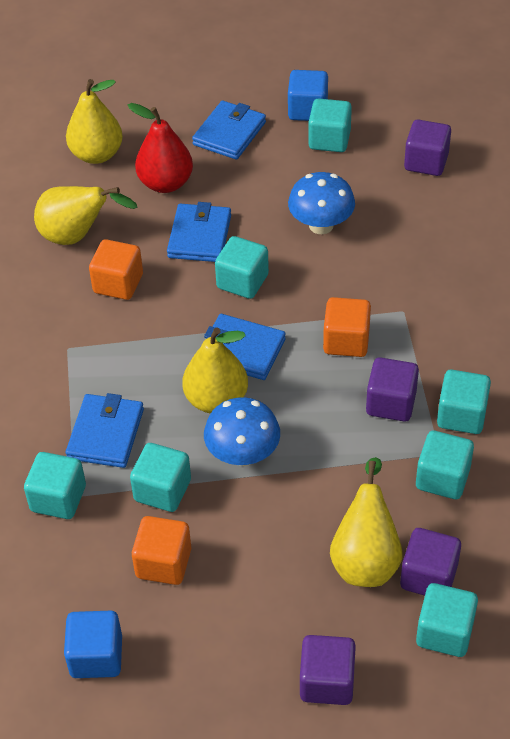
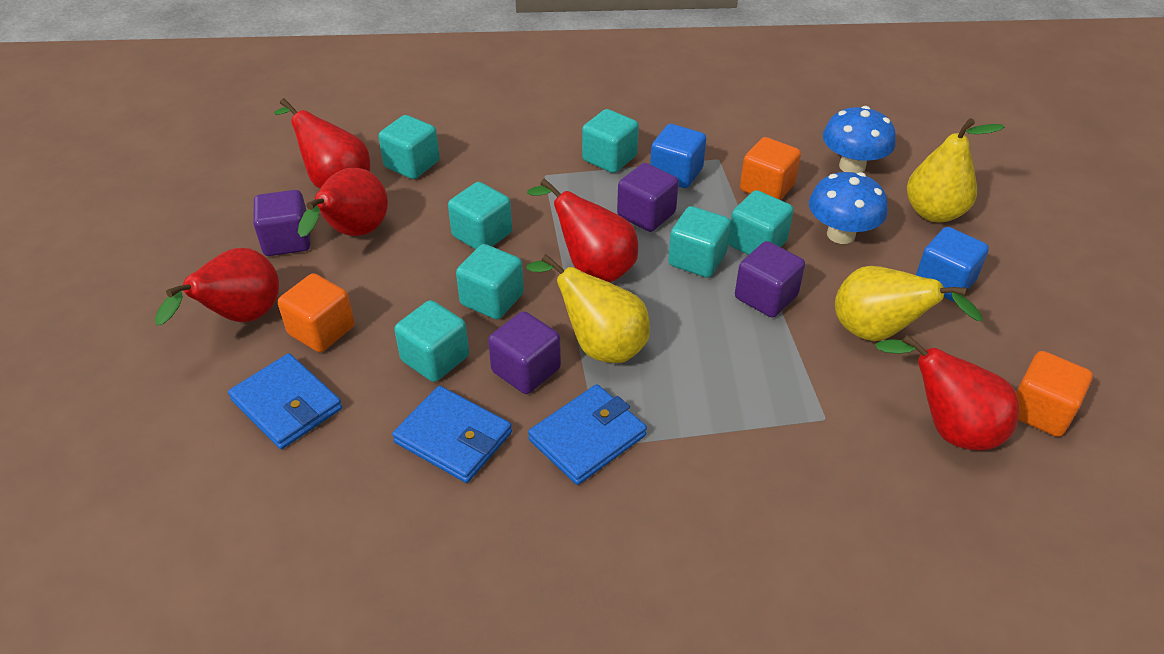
blue wallet: [65,393,144,468] [167,202,231,262] [192,101,266,160] [204,314,286,380] = 4 -> [228,353,342,449] [392,386,512,483] [528,384,647,485] = 3
red pear: [128,103,193,193] = 1 -> [155,248,279,325] [274,98,370,189] [298,168,388,237] [527,178,638,282] [875,335,1019,451] = 5
yellow pear: [34,186,137,245] [66,79,123,164] [182,328,248,414] [330,457,403,587] = 4 -> [526,254,650,363] [835,266,983,341] [907,118,1004,222] = 3

